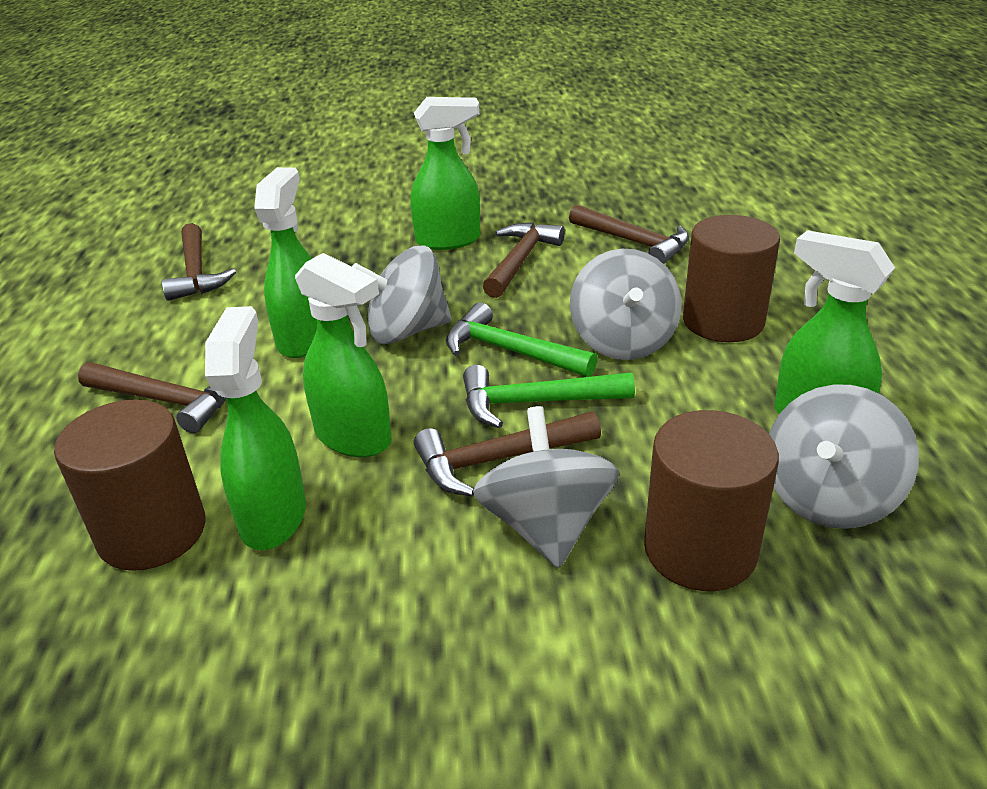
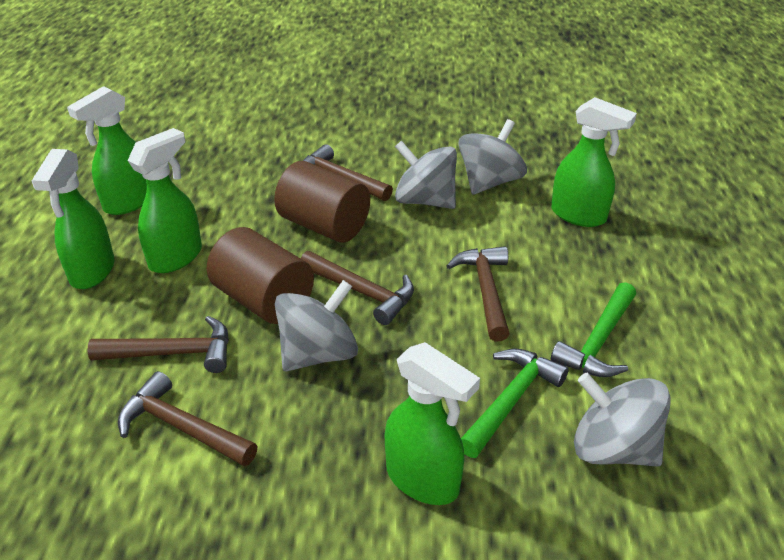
brown cylinder: [54,399,206,571] [644,410,779,591] [683,215,780,342] = 3 -> [207,227,314,324] [274,161,370,243] = 2

